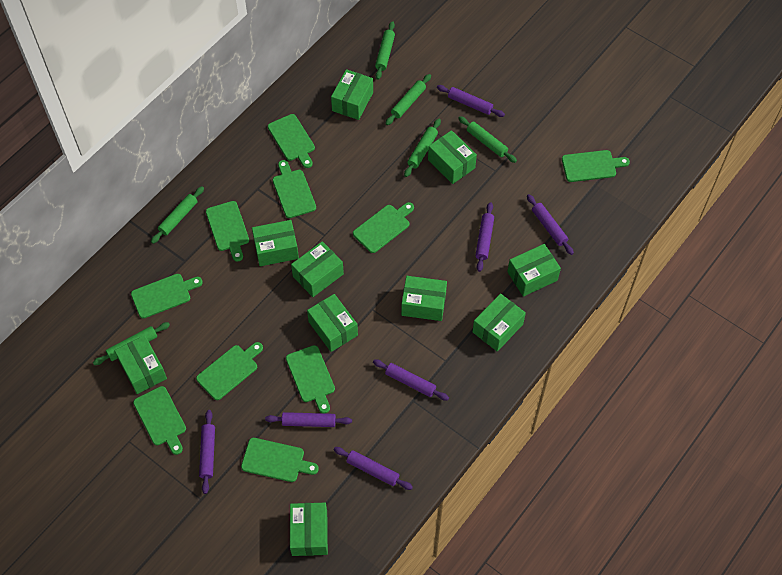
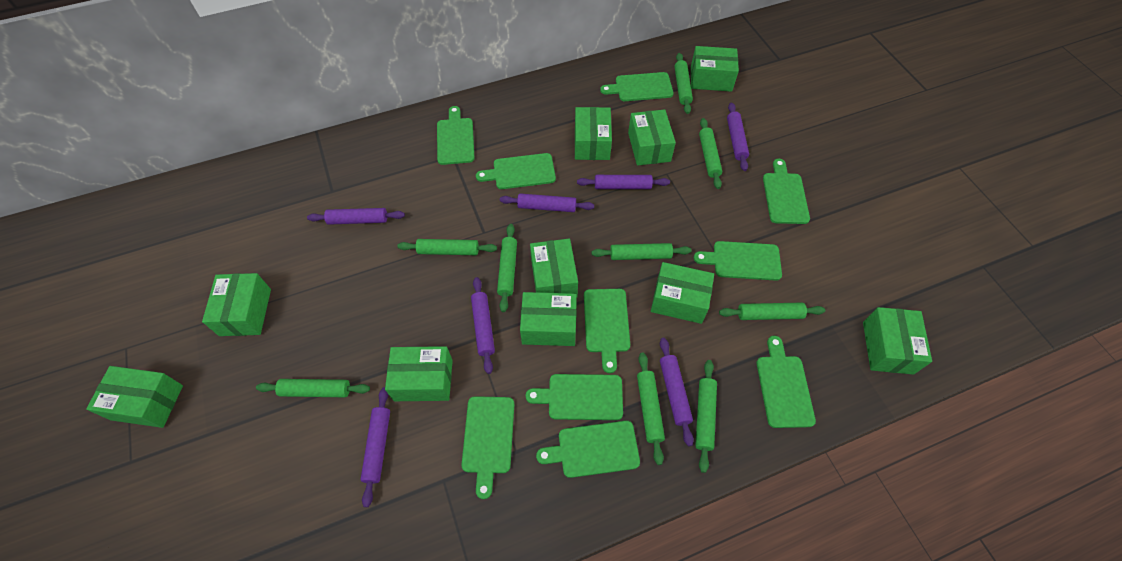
green rolling pin: [93,322,170,365] [151,186,204,244] [375,21,395,80] [385,74,431,125] [404,119,441,177] [458,116,517,163] = 6 -> [256,379,370,397] [397,239,497,255] [497,224,517,312] [592,243,691,260] [637,352,665,465] [674,53,693,114] [695,360,717,473] [699,118,722,189] [719,302,825,320] = 9

